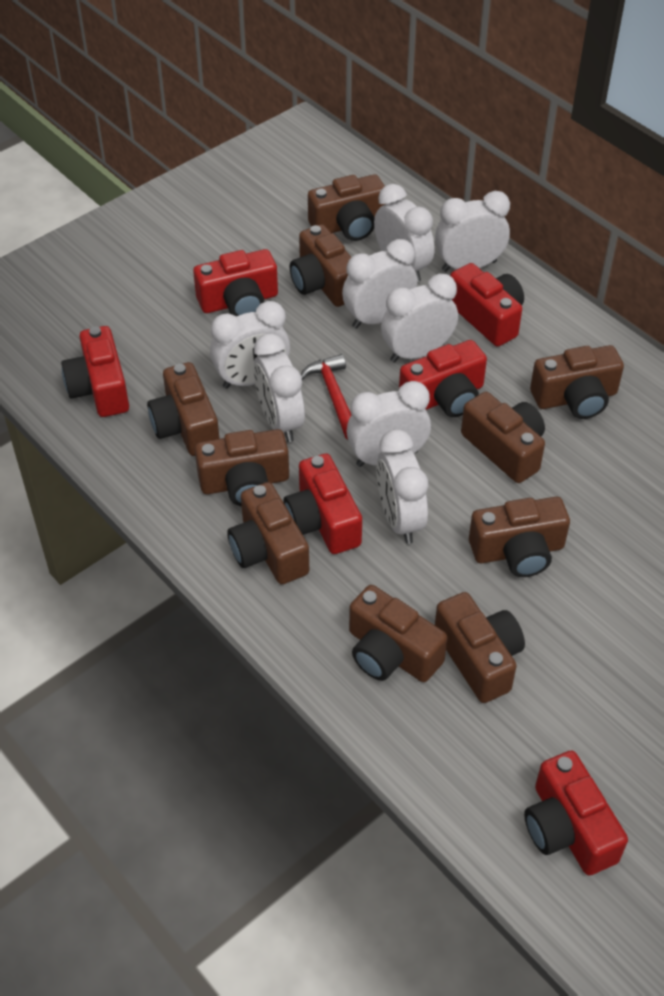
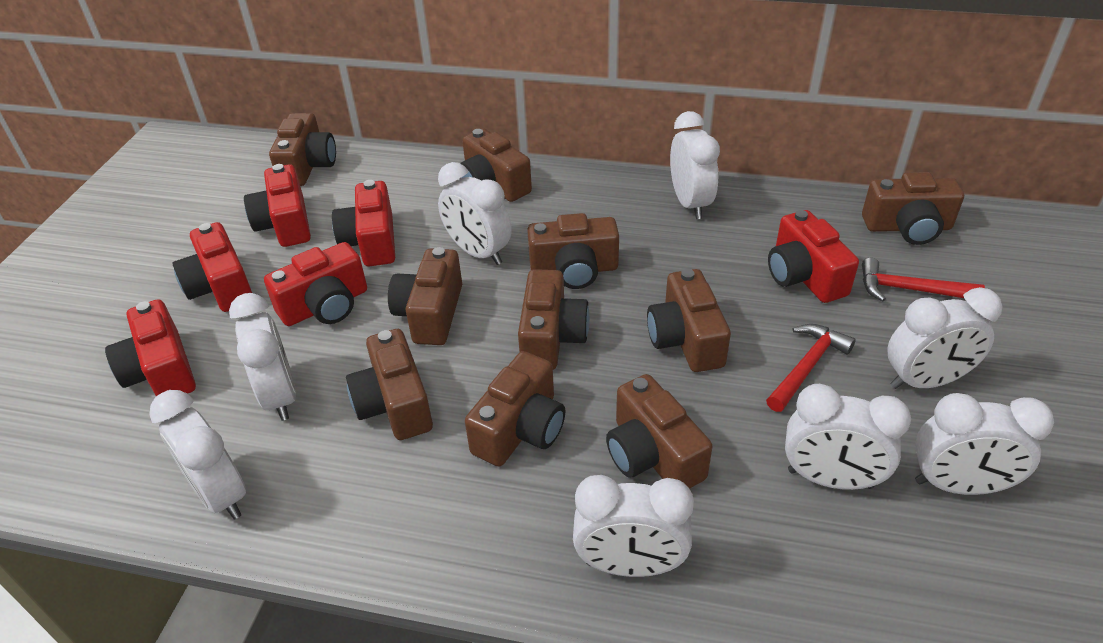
red hammer: [301,354,351,439] = 1 -> [766,324,856,412] [862,258,985,302] = 2

